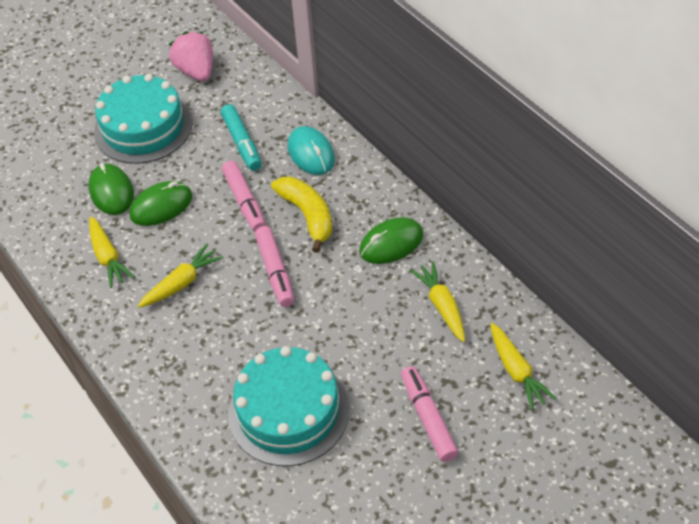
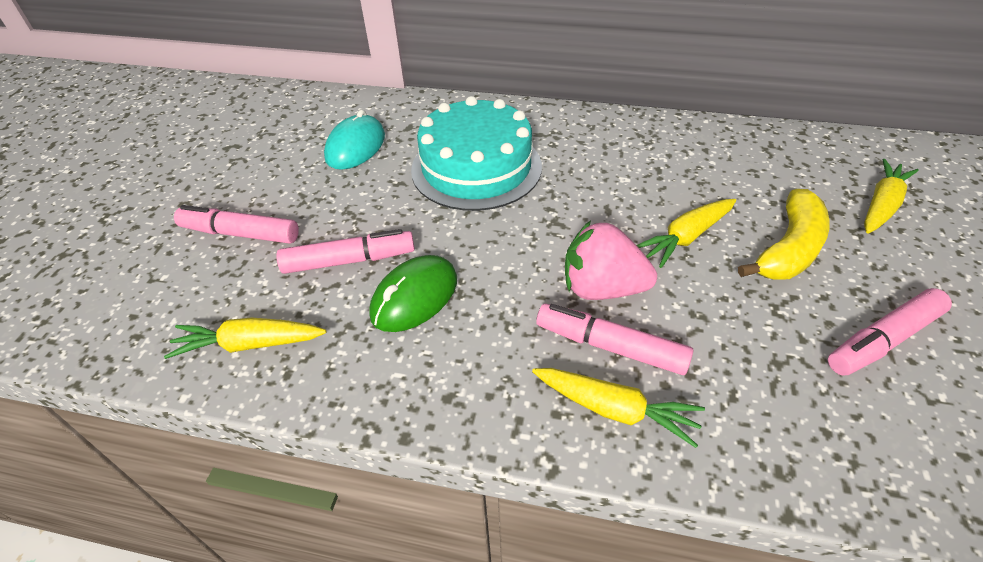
green mouse: [89,163,134,215] [130,181,193,226] [360,217,423,264] = 3 -> [369,255,457,332] = 1
pink marker: [222,161,266,232] [255,226,294,307] [401,366,458,462] = 3 -> [174,205,299,244] [276,229,415,274] [536,304,693,375] [828,288,952,376] = 4
turquoise cake: [94,74,192,164] [228,346,349,466] = 2 -> [411,96,542,211] = 1
turquoise marker: [221,104,262,171] = 1 -> none = 0

